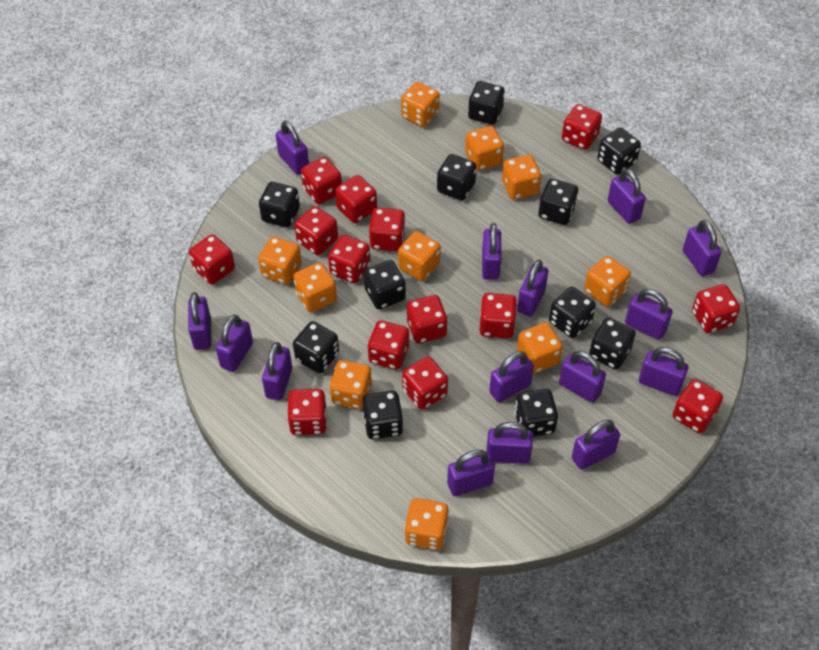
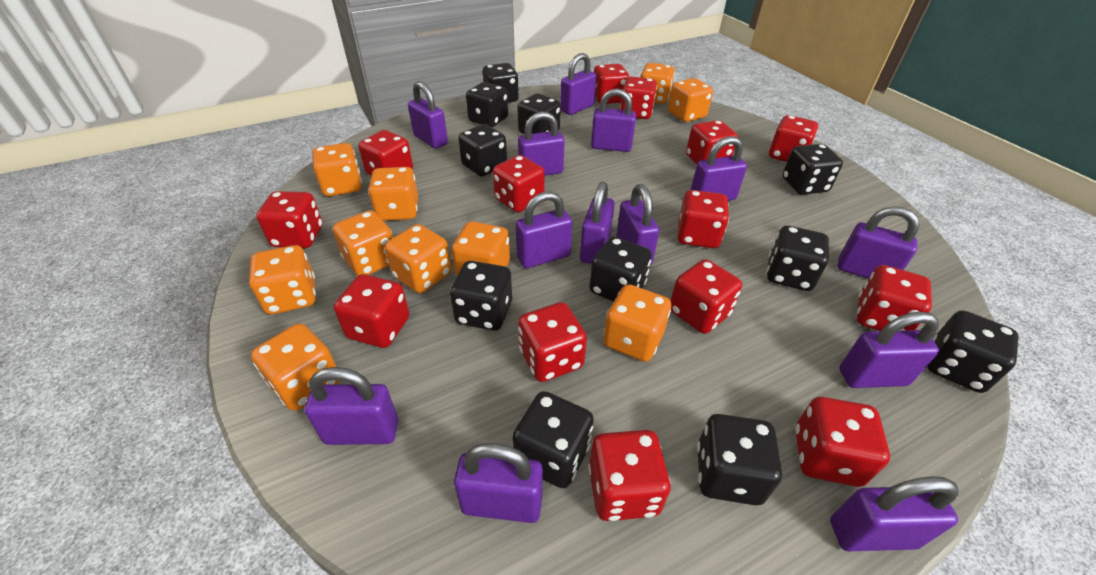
purple padlock: [188,292,211,350] [216,315,253,372] [262,342,292,400] [276,121,309,175] [447,450,495,496] [482,223,501,280] [486,422,533,464] [489,351,534,403] [517,260,548,316] [559,351,606,403] [572,420,620,470] [608,169,646,224] [625,289,673,340] [639,347,688,396] [683,220,722,277] = 15 -> [304,367,398,445] [408,81,448,149] [454,443,543,523] [516,191,573,268] [518,111,565,176] [560,53,596,115] [580,182,615,264] [591,88,636,152] [616,184,659,265] [691,136,747,201] [830,476,959,551] [837,206,920,279] [839,312,939,388] = 13

